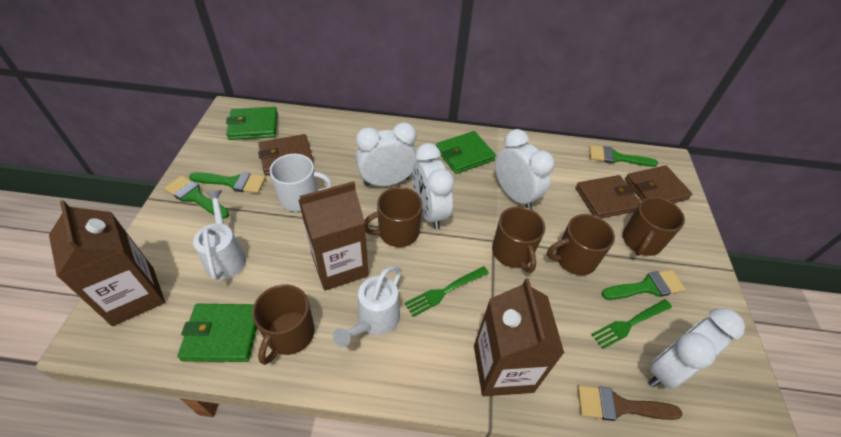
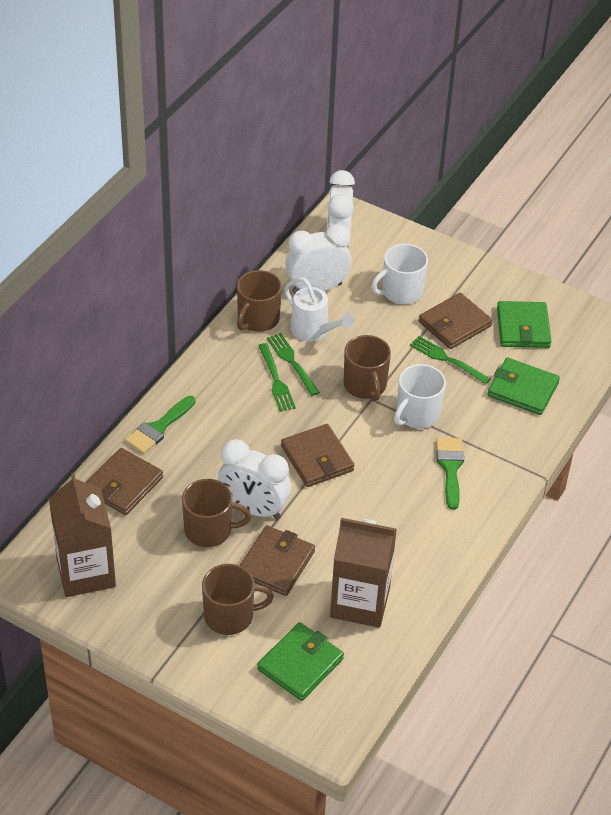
brown brush: [578,385,683,421] = 1 -> none = 0
brown carton: [49,200,165,326] [298,181,369,291] [474,278,565,396] = 3 -> [49,473,116,597] [330,518,397,628] = 2
brown mug: [252,284,315,365] [364,187,423,247] [492,207,545,273] [547,214,615,275] [623,197,685,256] = 5 -> [182,479,251,547] [202,564,274,635] [237,270,282,332] [344,335,391,401] = 4
brown wallet: [258,134,314,176] [576,175,640,218] [625,165,693,203] = 3 -> [86,448,163,515] [239,525,315,596] [281,424,354,487] [419,293,493,349] = 4
green brush: [164,175,229,219] [189,172,266,193] [589,145,658,167] [602,270,685,300] = 4 -> [125,396,196,454] [436,438,464,510] = 2
green fork: [404,266,489,317] [591,299,672,349] = 2 -> [258,343,296,412] [267,333,320,396] [410,336,491,384] = 3
white clock: [356,122,417,186] [413,143,454,230] [495,129,554,209] [649,308,745,389] = 4 -> [218,439,291,520] [285,224,352,294] [327,170,355,248] = 3
white mug: [270,154,332,212] = 1 -> [371,244,428,304] [394,364,446,429] = 2
white watering can: [193,190,246,280] [333,266,402,347] = 2 -> [284,277,354,341] = 1

